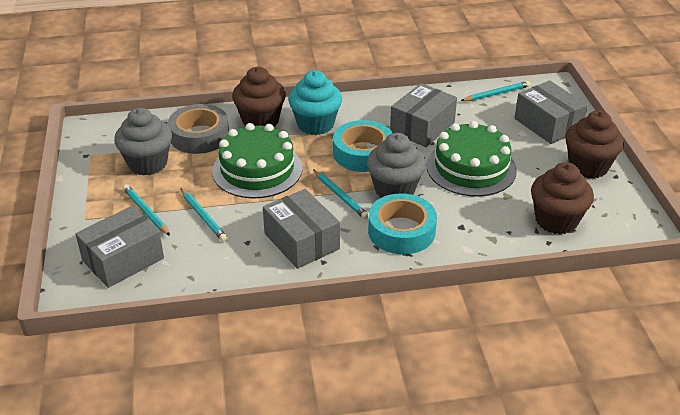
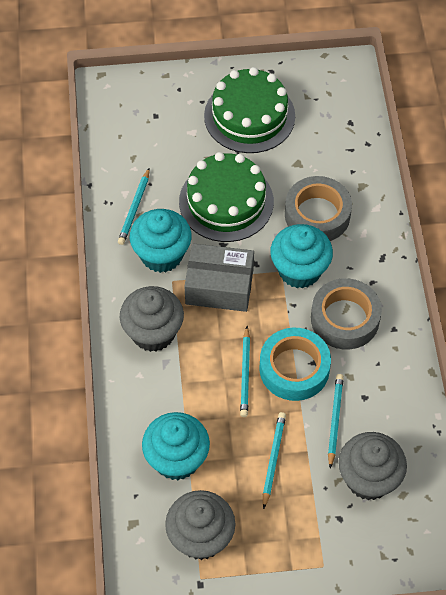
brown cupcake: [232,67,286,127] [531,162,594,234] [565,110,624,179] = 3 -> none = 0
grey box: [75,206,164,288] [263,189,340,269] [390,83,457,147] [514,81,588,144] = 4 -> [184,243,254,312] = 1
grey cupcake: [114,108,172,175] [367,133,426,198] = 2 -> [120,286,184,352] [165,490,235,560] [338,432,407,500] = 3
grey tape: [168,104,229,154] = 1 -> [285,176,352,241] [311,278,382,350] = 2
turquoise cupcake: [288,70,342,135] = 1 -> [130,209,192,273] [142,412,210,480] [270,224,333,289] = 3
turquoise tape: [333,120,392,172] [368,193,437,255] = 2 -> [260,328,331,401] = 1

